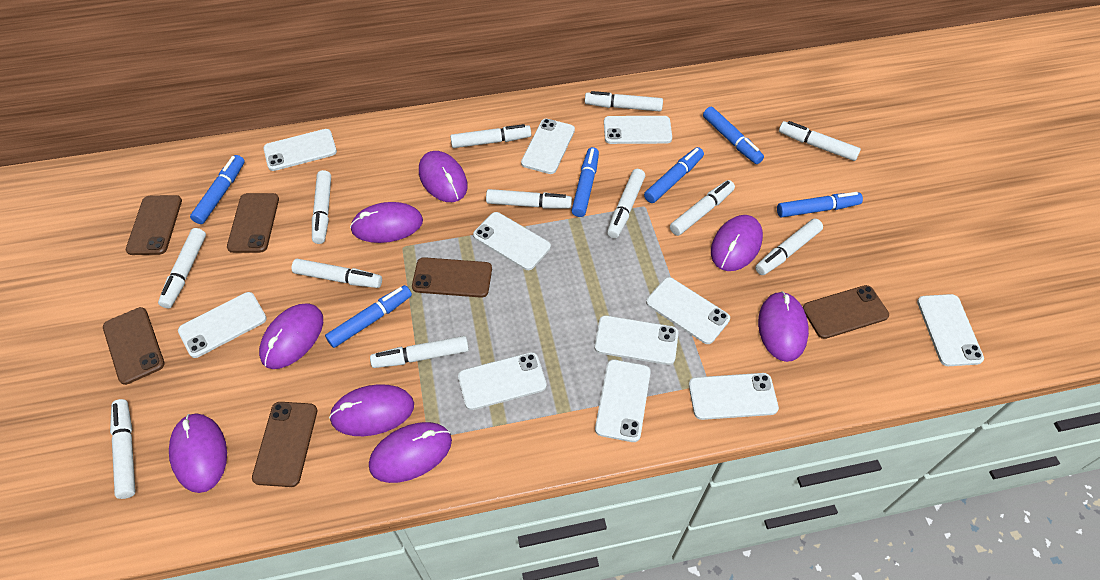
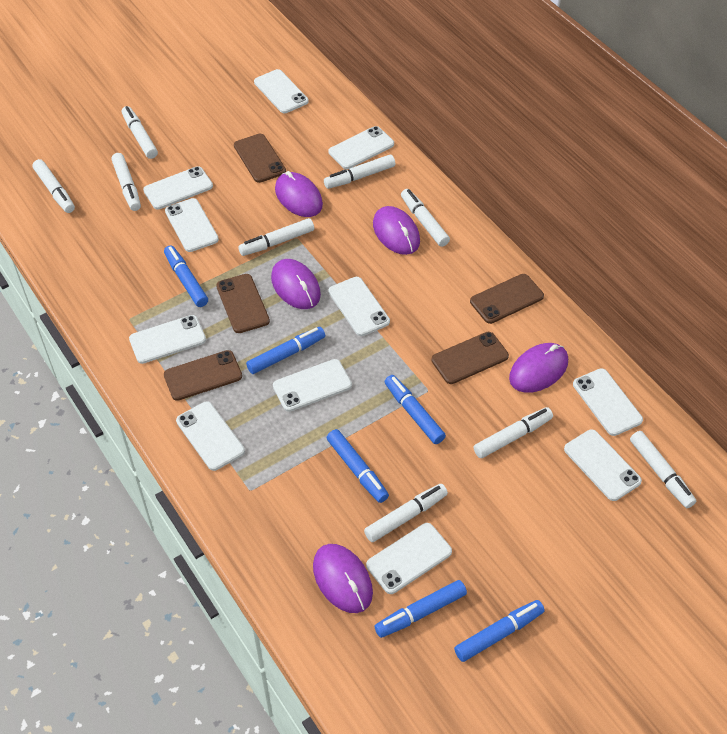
brown phone: [103,307,165,385] [126,195,182,255] [227,193,279,253] [252,402,317,487] [412,257,492,298] [803,285,889,339] = 6 -> [164,350,242,401] [216,274,270,333] [234,134,286,183] [431,332,509,384] [470,274,544,324] = 5
purple mouse: [169,413,227,493] [259,304,323,369] [329,384,414,436] [350,202,423,243] [369,422,452,483] [419,151,468,202] [711,215,763,271] [758,291,809,362] = 8 -> [271,259,321,309] [275,171,323,217] [313,544,373,613] [373,206,420,255] [509,343,568,393] = 5
white marker: [110,399,136,499] [158,228,206,308] [292,259,382,288] [312,170,331,244] [370,336,469,368] [450,124,531,148] [486,189,572,209] [585,91,663,111] [607,169,645,238] [670,180,735,236] [755,219,823,275] [779,121,861,161] = 12 -> [32,159,75,213] [111,153,141,211] [122,106,158,159] [238,218,314,256] [324,155,395,189] [364,484,448,542] [401,189,450,247] [474,407,553,458] [630,431,696,508] = 9

